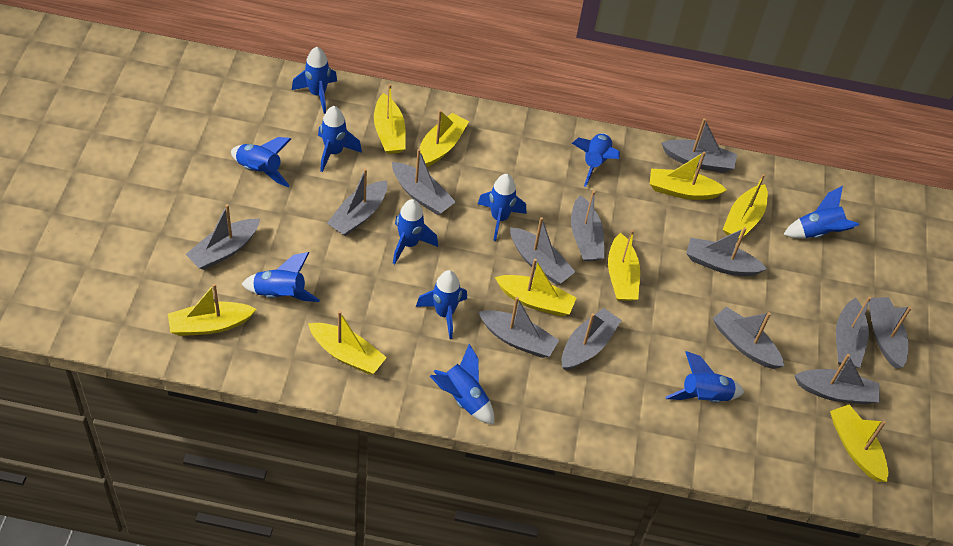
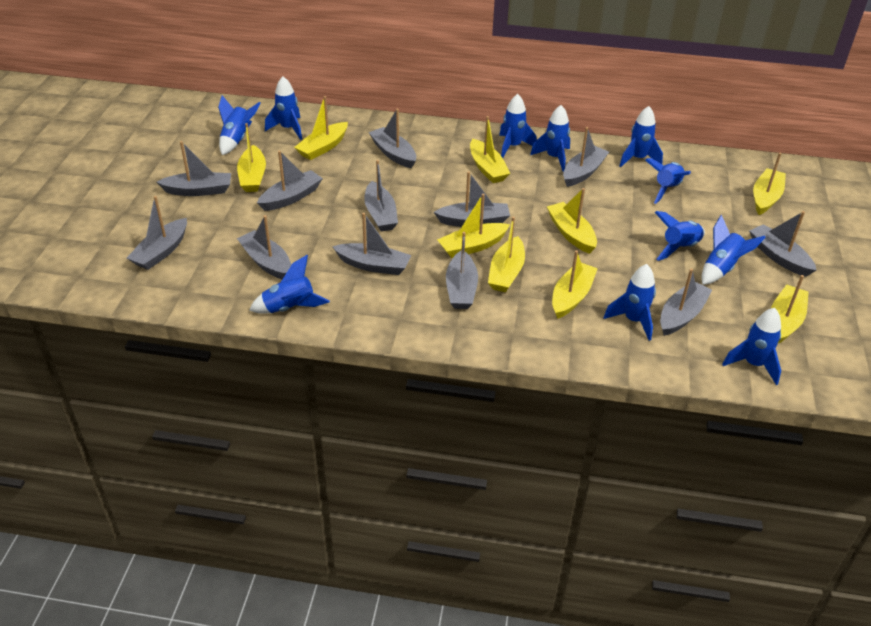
grey boat: [186,204,260,270] [327,168,387,236] [392,149,456,215] [479,297,559,358] [510,217,575,284] [562,308,622,370] [571,190,604,261] [661,118,737,173] [686,227,767,276] [712,306,784,369] [794,354,880,405] [836,296,871,368] [869,297,912,368] = 13 -> [127,196,187,270] [157,141,231,196] [237,215,291,279] [257,151,323,211] [332,213,411,275] [364,160,398,232] [369,109,416,168] [434,171,510,227] [446,232,478,309] [563,127,609,187] [660,269,712,336] [749,211,816,277] = 12

